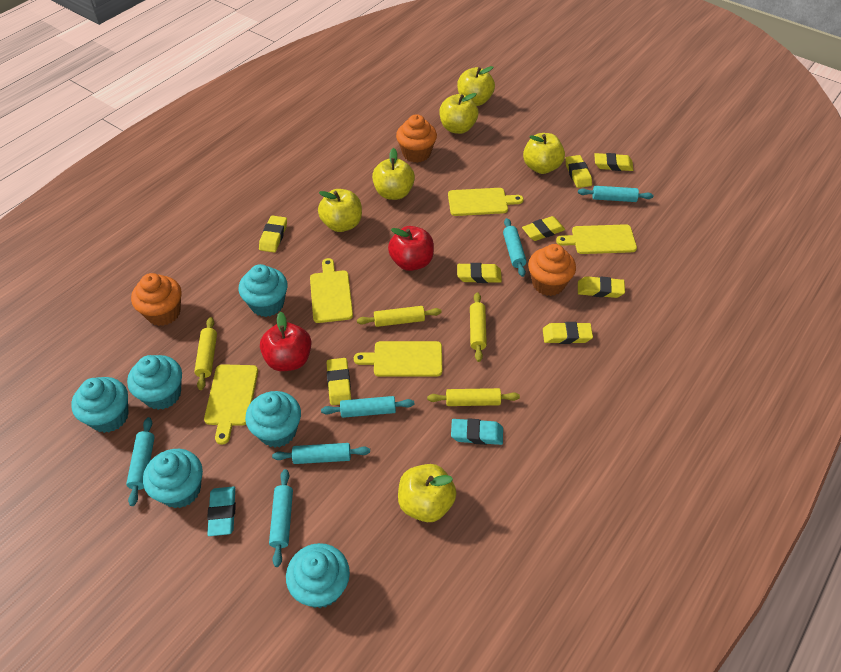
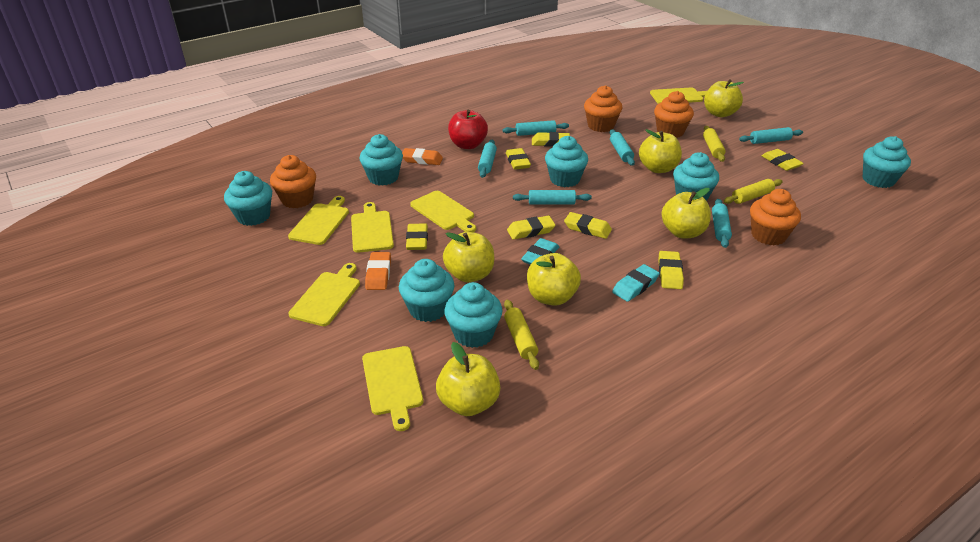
orange cupcake: [131,273,182,326] [396,114,437,163] [528,244,576,296] = 3 -> [270,155,316,208] [584,85,622,132] [654,91,694,138] [750,189,801,246] = 4
orange eraser: none = 0 -> [365,252,391,290] [402,148,443,165] = 2
red apple: [260,312,312,371] [388,226,434,271] = 2 -> [448,110,488,149] = 1
turquoise cupcake: [71,377,129,433] [127,355,182,410] [143,449,203,508] [239,264,288,317] [245,391,301,447] [286,543,350,608] = 6 -> [224,171,272,226] [359,134,403,186] [399,259,454,322] [444,282,502,348] [545,136,588,187] [673,152,719,201] [863,136,911,188] = 7
yellow cutting board: [204,364,258,445] [310,258,353,323] [354,341,442,377] [448,188,524,216] [556,224,637,254] = 5 -> [288,196,349,245] [289,263,360,326] [351,202,394,253] [362,346,423,431] [410,191,476,232] [650,87,707,104] = 6
yellow eraser: [259,216,287,252] [327,358,351,405] [457,263,502,283] [522,216,565,241] [543,322,593,344] [565,155,592,188] [578,276,625,298] [594,153,633,171] = 8 -> [406,223,428,250] [506,148,531,170] [507,216,556,240] [532,132,570,147] [564,212,612,239] [658,251,684,289] [762,149,804,171] = 7
yellow rolling pin: [194,317,217,390] [357,306,442,327] [427,388,520,406] [470,292,487,362] = 4 -> [504,300,539,370] [703,126,726,162] [724,179,783,204] = 3

